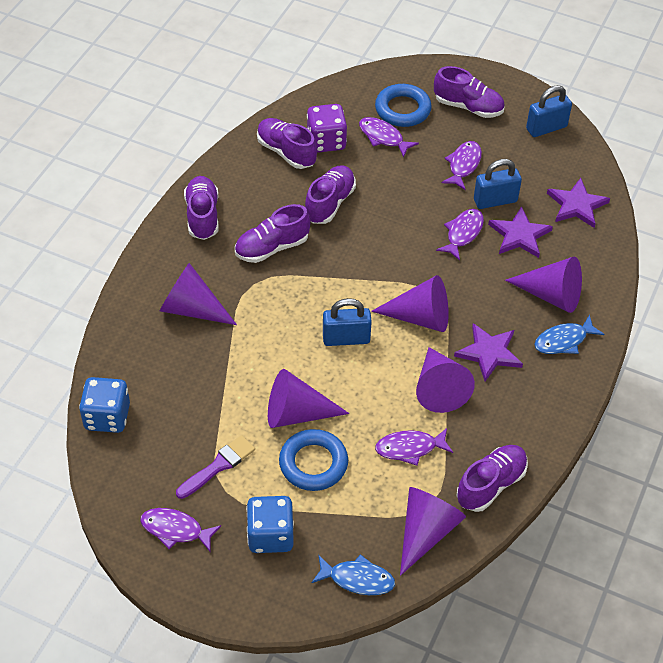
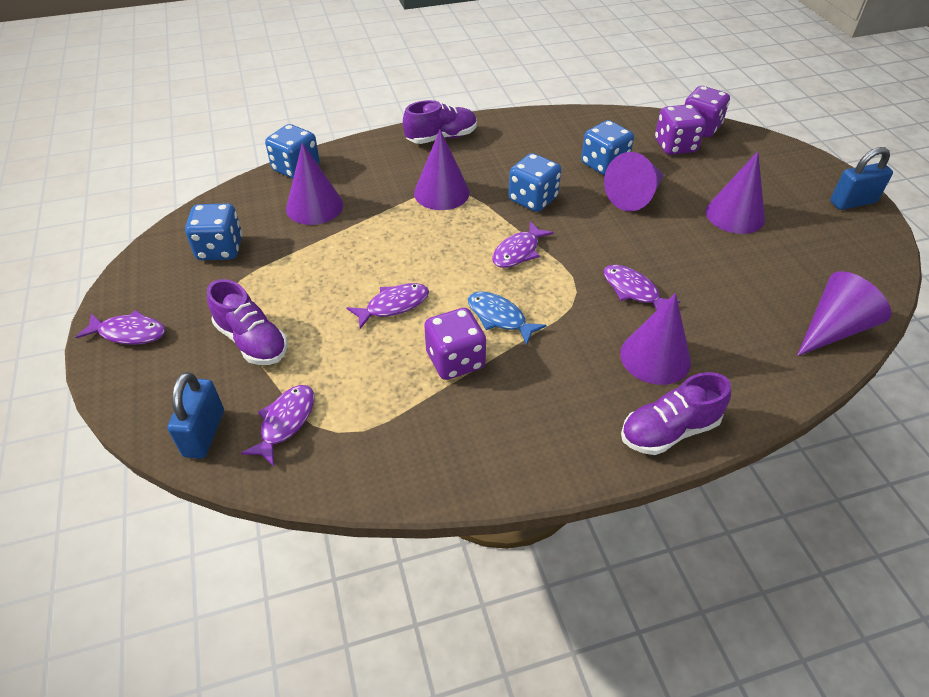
blue dice: [79,377,130,433] [246,496,294,553] = 2 -> [185,203,242,260] [265,124,320,179] [508,153,561,212] [581,120,634,175] = 4
blue fish: [312,554,395,595] [534,315,604,354] = 2 -> [468,291,547,345] = 1
blue padlock: [323,298,372,346] [474,159,522,209] [526,85,572,137] = 3 -> [167,372,224,459] [830,147,893,210] = 2
blue ring: [279,429,348,491] [375,84,432,127] = 2 -> none = 0
purple brush: [176,435,255,499] = 1 -> none = 0
purple dice: [307,104,347,153] = 1 -> [424,308,486,380] [655,104,706,155] [685,86,730,137] = 3
purple shoe: [184,176,218,240] [235,204,311,263] [257,118,317,169] [305,165,356,224] [434,66,504,118] [457,445,528,512] = 6 -> [207,279,288,365] [403,100,477,144] [621,372,731,455] = 3
purple star: [454,323,523,381] [488,206,553,258] [547,178,610,228] = 3 -> none = 0

